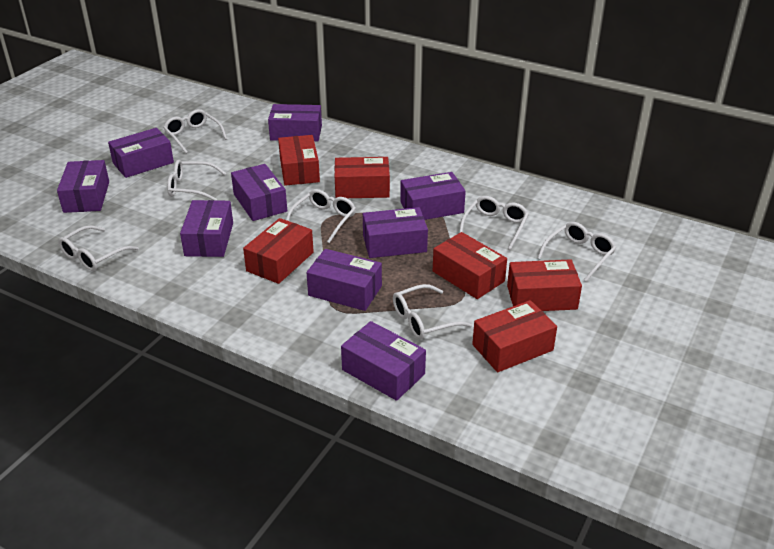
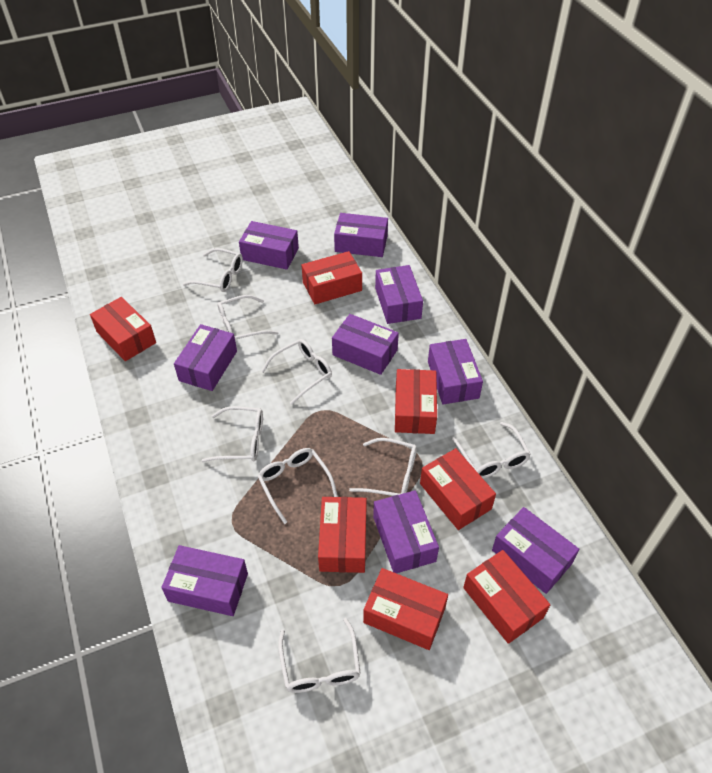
red box: [243,218,314,284] [278,135,320,186] [334,157,390,198] [433,232,507,299] [472,300,557,372] [507,259,582,311] = 6 -> [90,297,156,361] [302,251,362,304] [318,497,367,573] [363,568,448,650] [395,369,437,434] [420,448,496,530] [463,550,550,644] = 7
white glasses: [58,225,139,271] [163,109,227,154] [167,160,227,201] [286,189,356,243] [393,284,472,340] [459,196,529,250] [537,222,616,282] = 7 -> [183,248,243,292] [202,406,263,462] [217,295,279,339] [258,448,338,524] [261,339,332,404] [278,618,361,693] [349,438,417,496] [452,422,531,479] = 8

